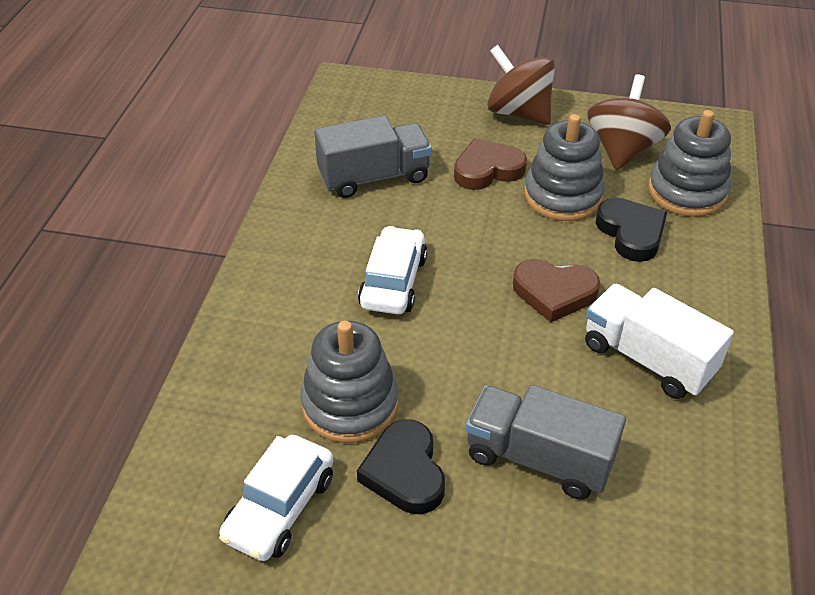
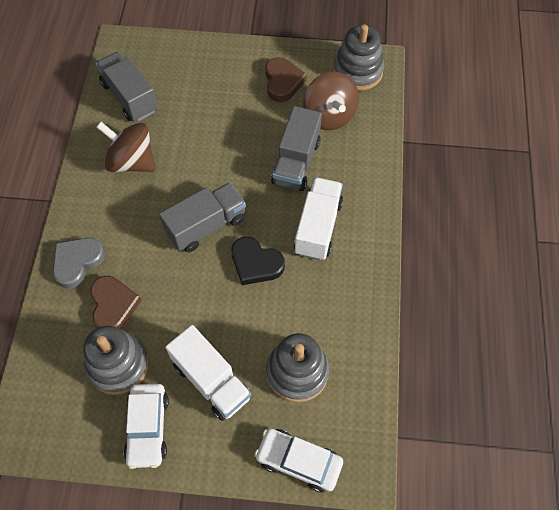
black heart: [357,419,445,514] [596,198,667,262] = 2 -> [231,237,285,285] = 1
grey heart: none = 0 -> [53,238,105,289] = 1
grey truck: [314,116,432,198] [466,385,626,499] = 2 -> [96,52,158,121] [159,182,246,252] [271,106,322,191] = 3
white truck: [585,284,734,399] = 1 -> [165,325,251,421] [294,177,343,260] = 2

